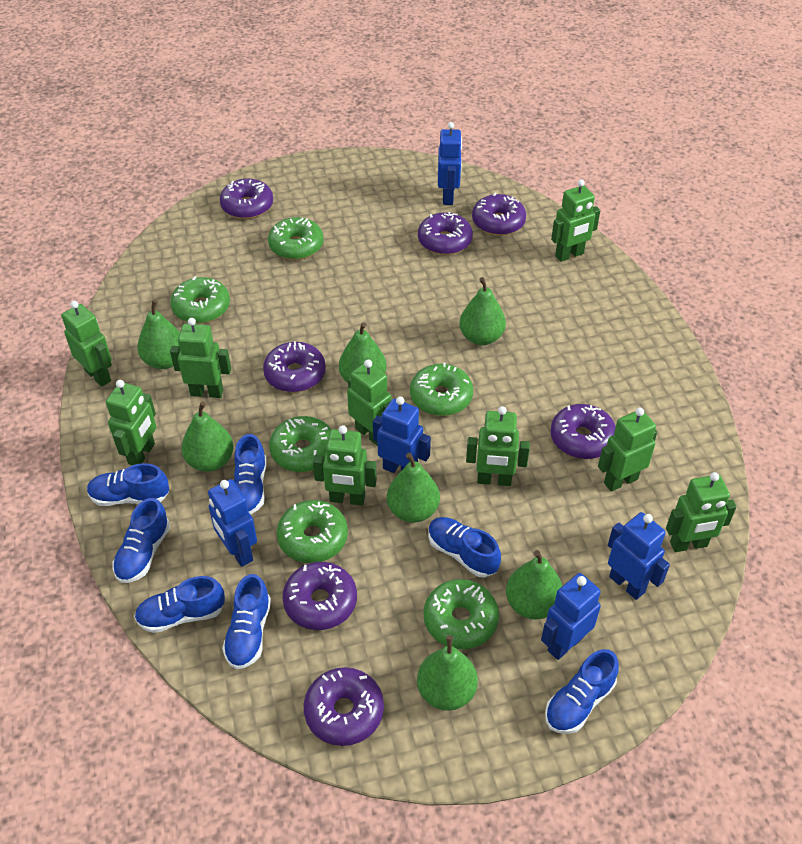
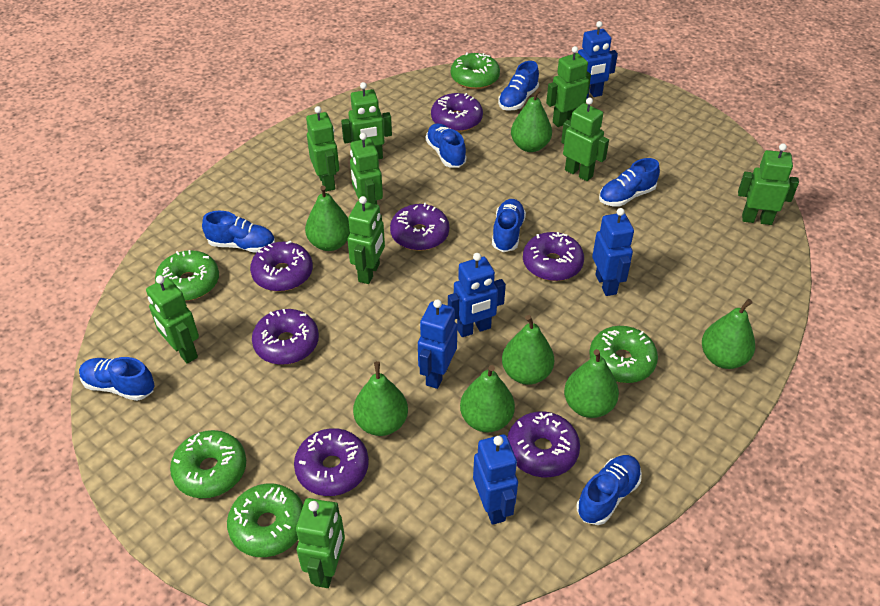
green donut: [170,276,230,324] [268,217,323,260] [269,416,331,472] [277,500,348,563] [410,363,473,416] [424,579,499,649] = 6 -> [155,250,219,301] [170,430,246,498] [227,483,303,557] [451,52,500,89] [589,326,658,383] = 5

